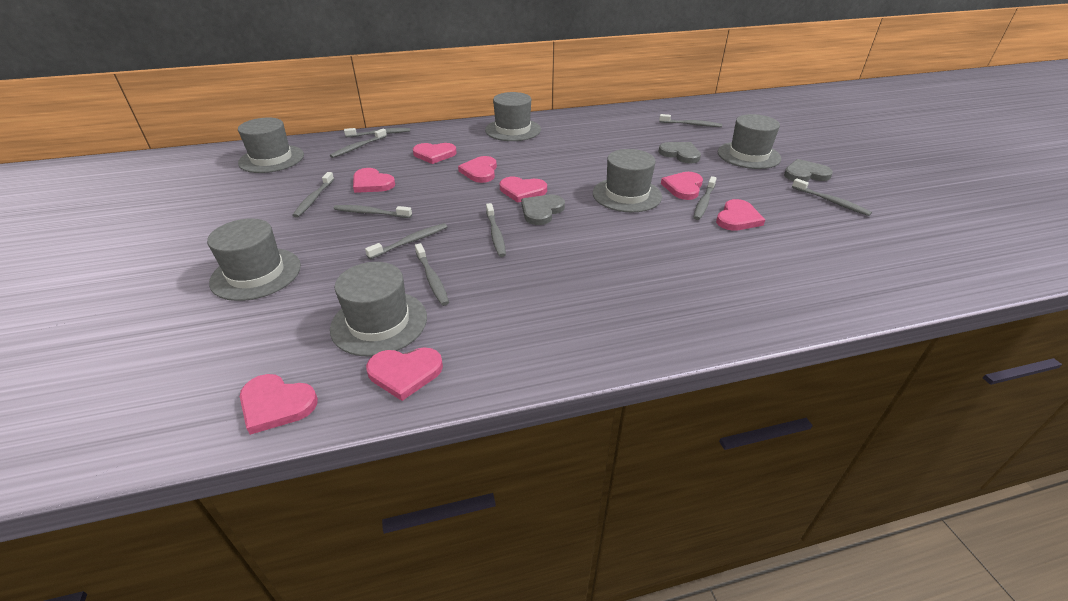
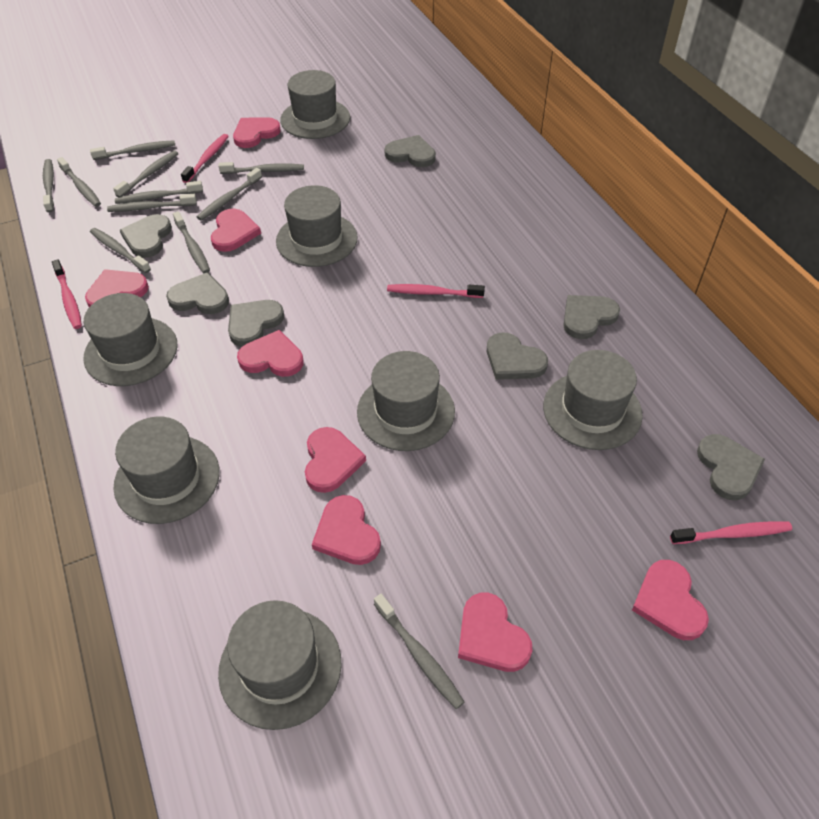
grey hat: [207,218,301,301] [238,118,304,173] [330,262,427,357] [485,92,541,141] [593,149,662,212] [718,114,781,169] = 6 -> [83,293,177,386] [114,417,220,524] [218,600,342,730] [276,185,358,267] [280,70,350,139] [357,351,455,451] [543,350,643,450] = 7
grey heart: [521,195,565,225] [659,142,701,163] [784,159,833,182] = 3 -> [120,214,172,258] [166,272,229,314] [228,300,284,347] [384,135,436,167] [487,332,548,380] [563,295,620,339] [697,434,765,500] = 7
grey toothbrush: [292,172,334,218] [330,129,387,158] [334,205,412,218] [344,128,410,137] [365,223,447,259] [415,243,449,306] [486,203,506,257] [659,114,722,127] [693,176,717,220] [792,178,872,216] = 10 -> [43,159,54,212] [57,157,101,207] [90,140,175,160] [90,228,151,273] [107,194,197,212] [113,151,179,197] [115,181,203,204] [173,211,210,273] [197,168,262,221] [218,162,304,174] [374,594,465,709] = 11
pink toothbrush: none = 0 -> [52,259,82,329] [181,134,229,183] [387,284,485,298] [670,521,792,544] = 4

